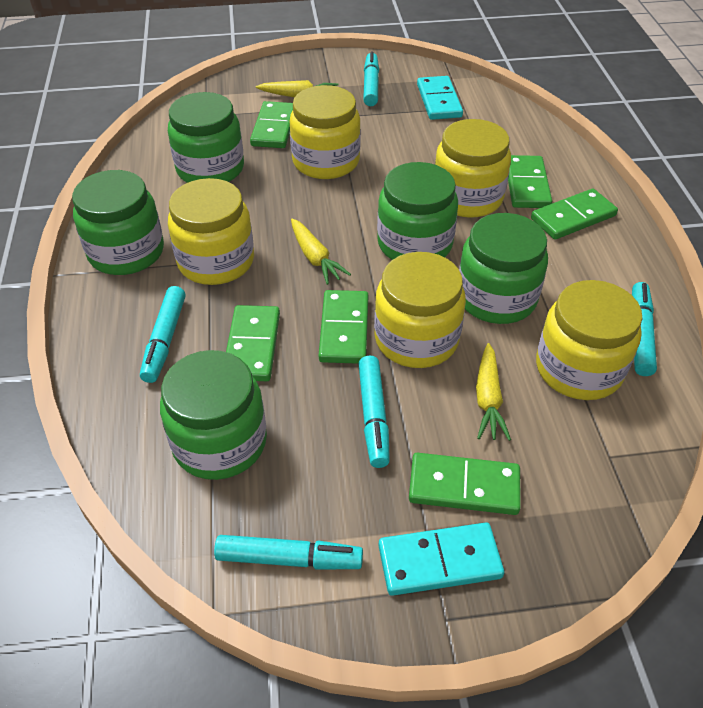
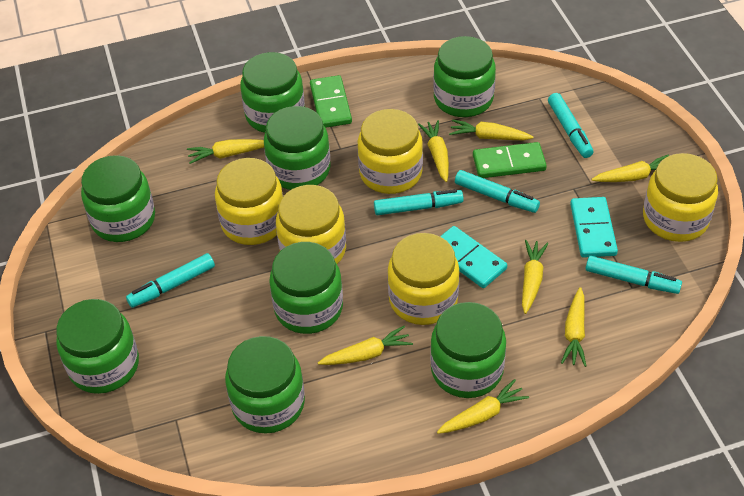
green domino: [226,305,280,381] [250,101,293,148] [319,290,368,364] [409,453,521,515] [508,155,552,208] [531,189,618,240] = 6 -> [310,75,352,128] [473,142,547,178] = 2
green jar: [72,170,164,275] [160,350,267,480] [168,92,244,183] [377,162,458,260] [459,213,548,324] = 5 -> [56,299,139,394] [81,155,155,242] [225,336,305,434] [240,52,305,133] [264,106,330,190] [269,242,343,334] [430,302,506,398] [433,36,496,117] = 8
yellow carrot: [256,80,339,98] [291,218,351,285] [476,343,511,441] = 3 -> [187,139,264,164] [318,326,413,365] [418,120,449,182] [437,379,529,434] [449,119,534,140] [522,240,549,314] [561,287,587,367] [592,155,669,182] = 8

